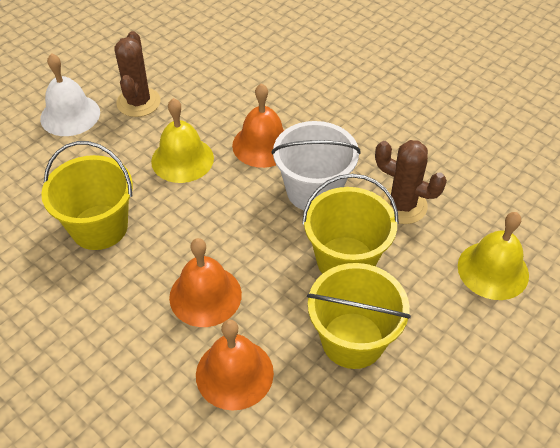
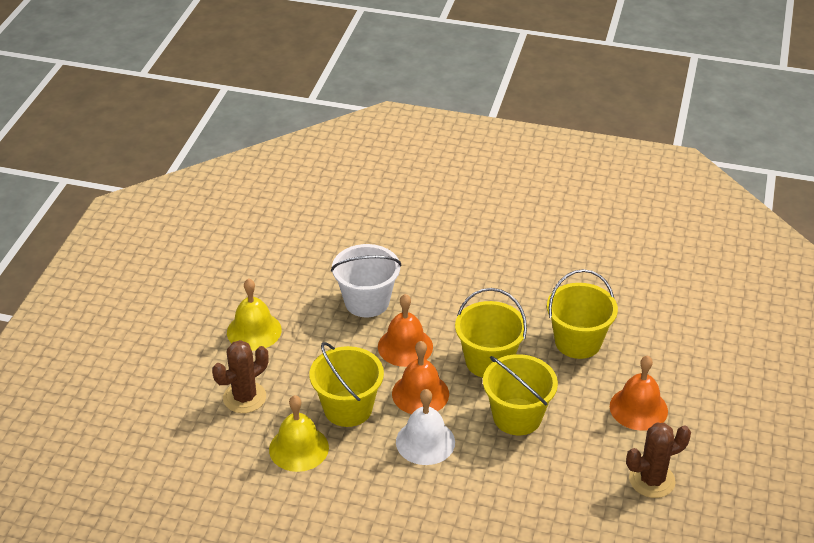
yellow bucket: [41,141,133,250] [302,174,399,274] [307,263,411,369] = 3 -> [309,342,384,427] [455,288,527,378] [483,354,558,435] [547,269,618,359] = 4

